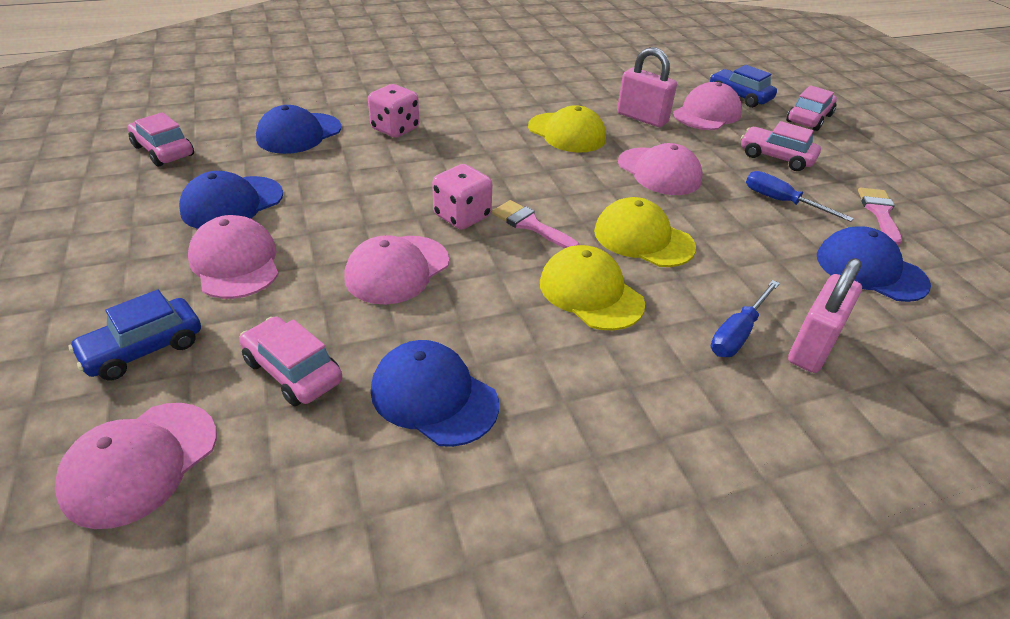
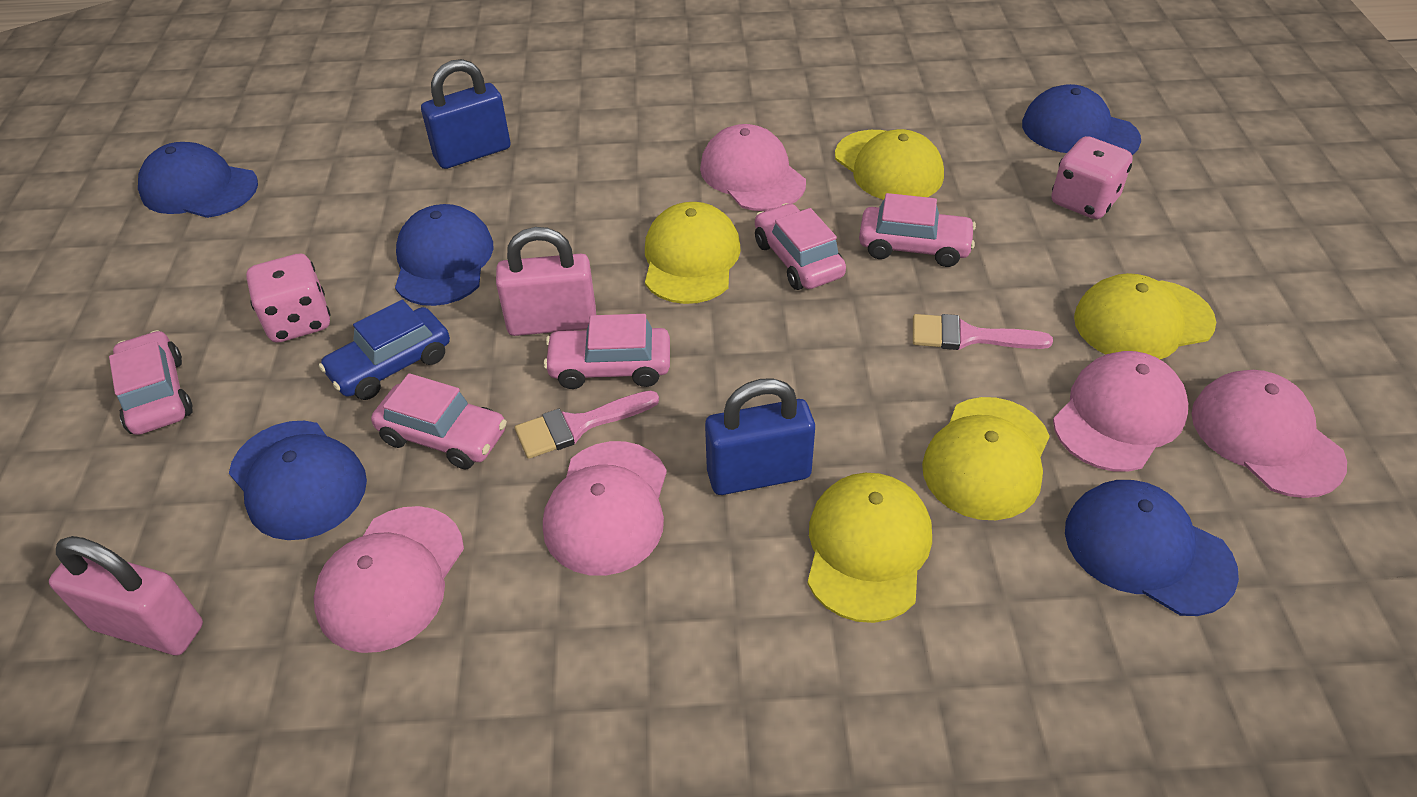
blue cap: [179,171,283,229] [256,105,341,154] [371,340,499,447] [817,226,931,302] = 4 -> [138,142,258,218] [229,421,367,540] [395,204,494,306] [1022,84,1141,155] [1065,480,1239,616] = 5
blue car: [69,290,201,380] [710,65,777,108] = 2 -> [319,300,450,400] = 1
blue padlock: none = 0 -> [421,59,511,169] [705,378,815,495] = 2
blue screwdriver: [711,280,780,357] [746,171,854,222] = 2 -> none = 0
pink car: [127,112,194,167] [239,316,342,406] [741,121,821,171] [786,85,837,131] = 4 -> [109,330,193,435] [371,373,507,469] [543,314,670,389] [755,203,846,290] [859,193,976,267] = 5
yellow cap: [528,105,606,153] [540,245,645,331] [594,197,696,267] = 3 -> [645,202,741,304] [807,473,932,623] [835,129,944,200] [922,397,1050,520] [1074,273,1216,359] = 5

